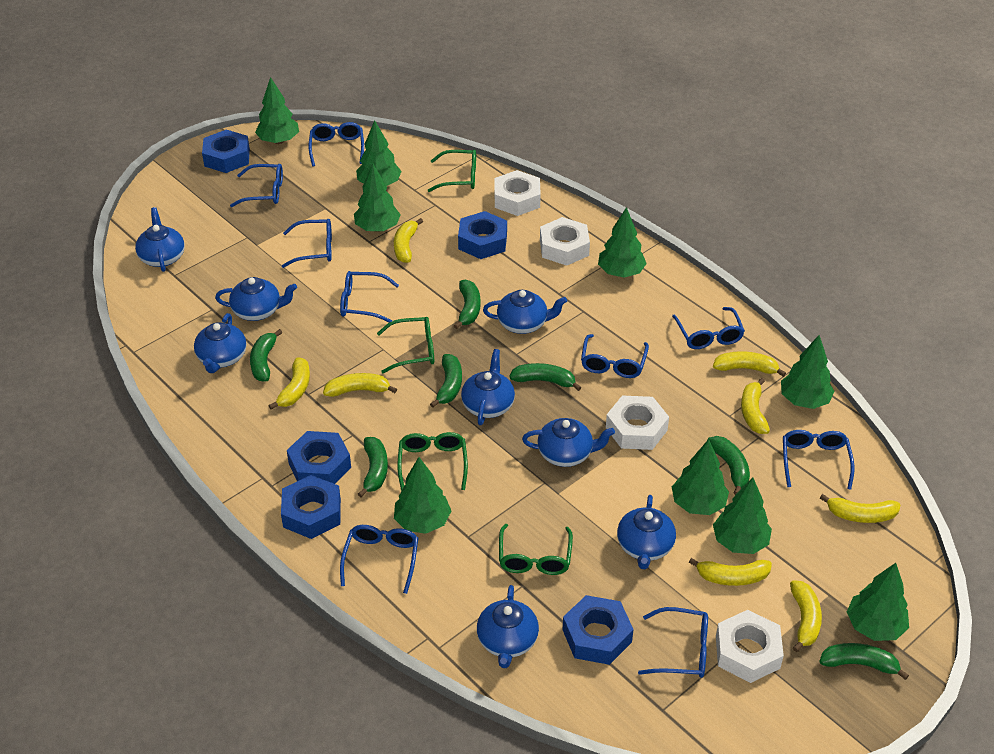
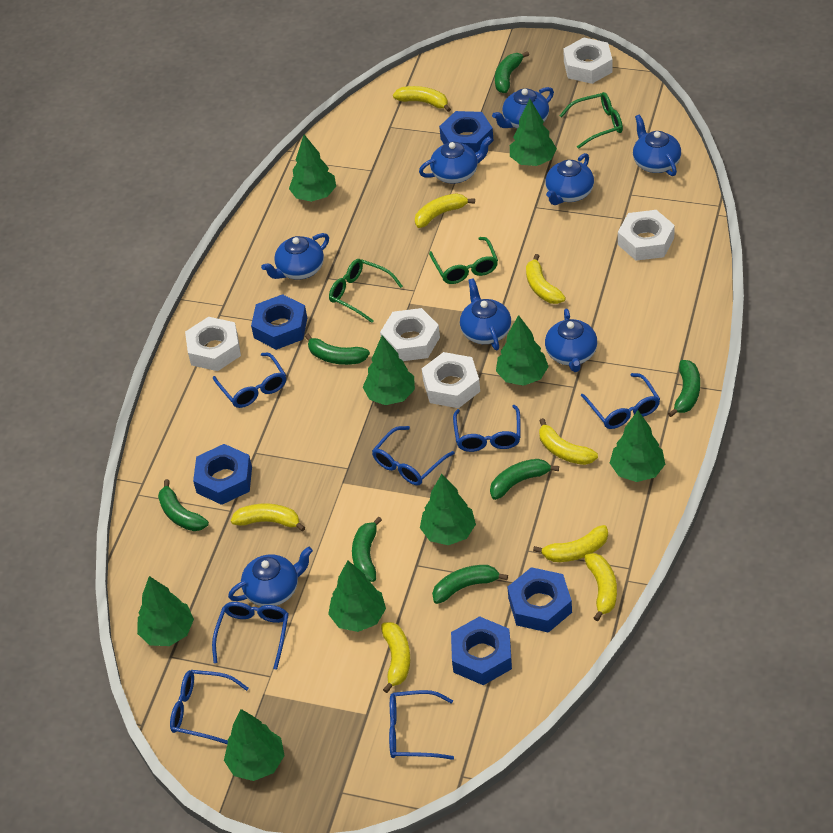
blue glasses: [230,164,283,207] [282,219,332,268] [309,122,364,166] [340,271,399,323] [340,525,418,594] [581,334,649,378] [638,607,708,678] [672,307,745,349] [783,430,855,490] = 9 -> [170,670,249,744] [212,602,289,670] [213,353,286,408] [372,426,455,485] [389,690,454,760] [453,405,521,452] [581,373,660,429] = 7
green glasses: [377,317,434,374] [397,432,468,491] [428,150,476,192] [499,524,573,575] = 4 -> [329,259,403,323] [429,237,498,284] [559,92,623,149] = 3
white nut: [495,170,541,216] [540,217,590,266] [606,396,669,450] [716,610,784,683] = 4 -> [185,317,241,371] [380,308,440,361] [422,352,480,408] [563,37,613,84] [618,210,675,261] = 5

